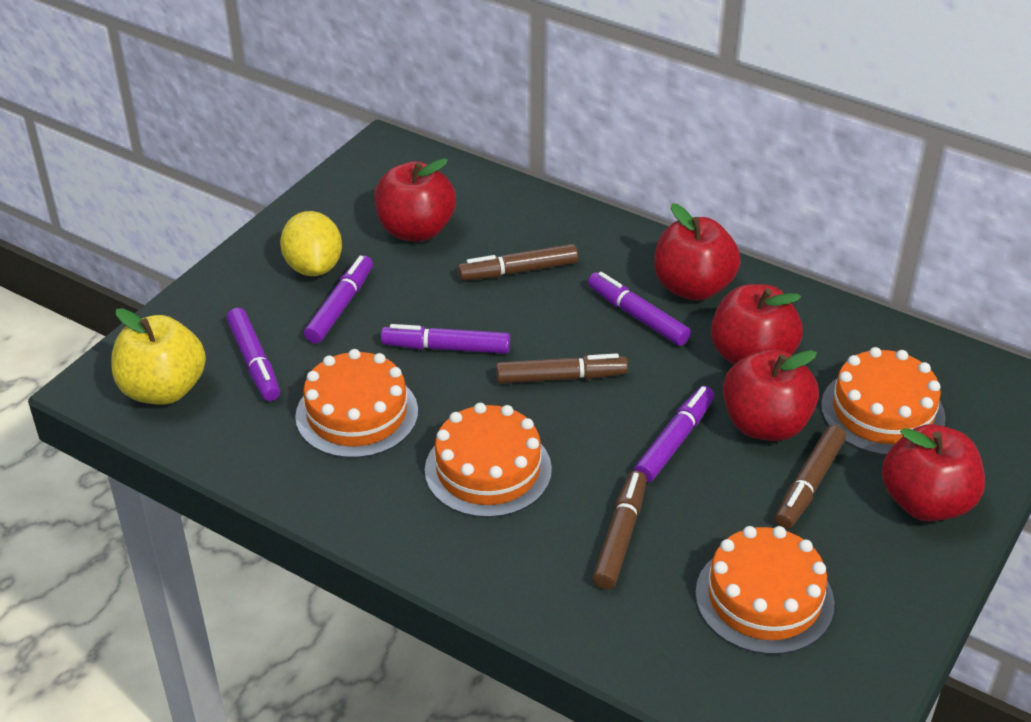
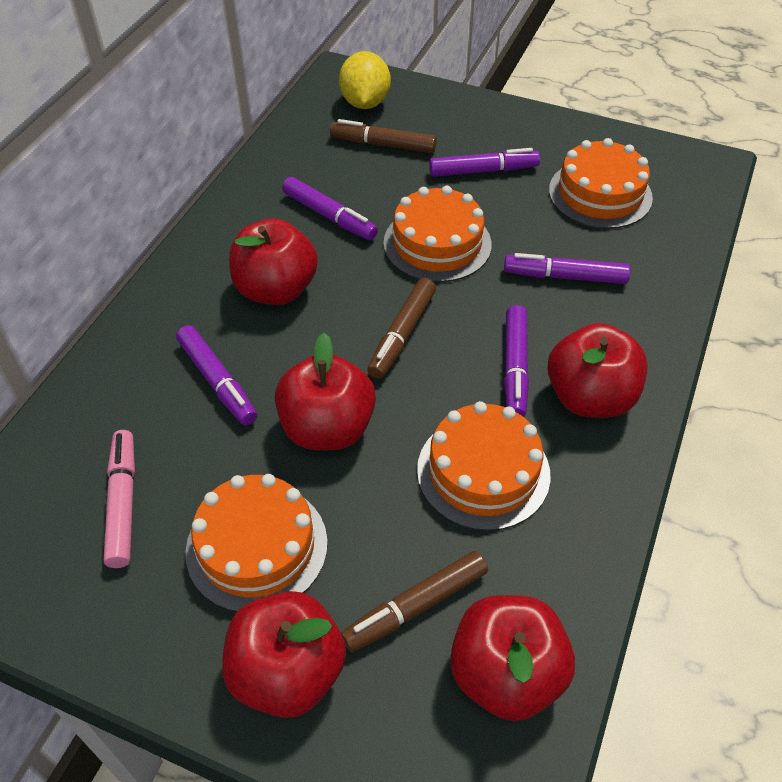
brown marker: [458,244,578,281] [496,353,628,384] [592,471,647,590] [775,425,846,529] = 4 -> [330,119,437,153] [341,551,488,652] [367,278,436,379] = 3
pink marker: none = 0 -> [104,430,135,568] = 1
yellow apple: [111,308,206,405] = 1 -> none = 0

